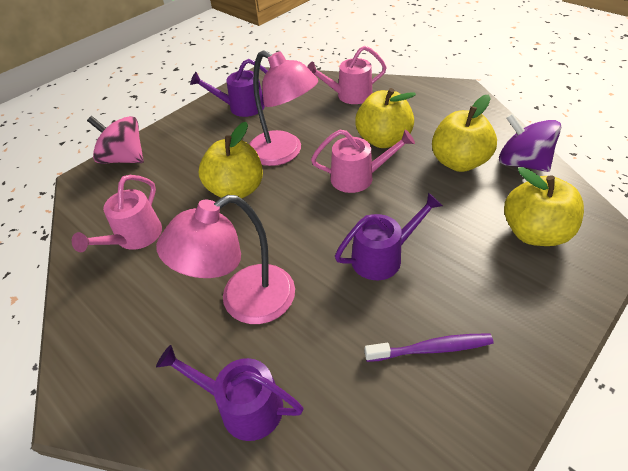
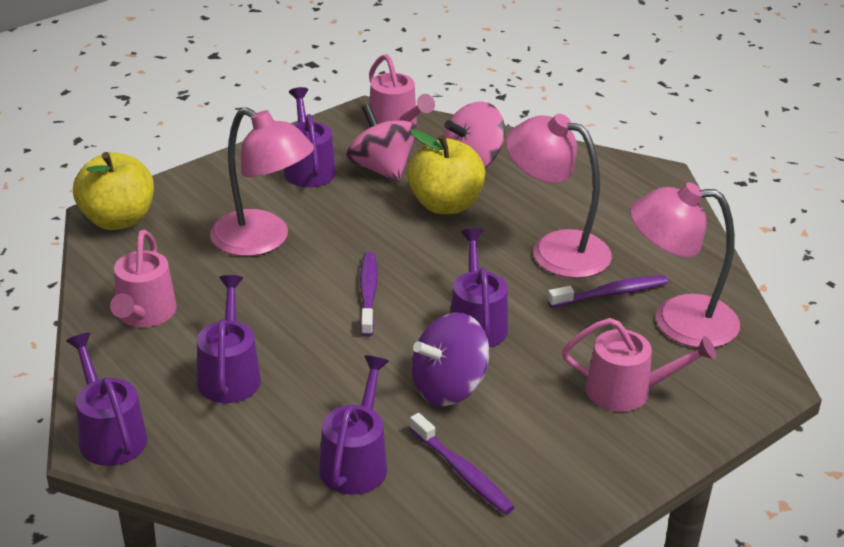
pink lamp: [156,195,295,324] [249,50,318,166] = 2 -> [210,107,314,256] [506,114,612,278] [630,183,740,348] = 3
pink spinning top: [87,116,144,164] = 1 -> [346,104,417,182] [443,102,505,168] = 2
purple toothbrush: [364,334,494,362] = 1 -> [360,252,378,337] [409,413,514,514] [548,275,668,308] = 3
purple watering can: [156,345,303,441] [190,59,268,117] [335,193,443,280] = 3 -> [66,333,147,466] [197,275,261,403] [284,87,336,187] [319,355,389,495] [450,228,508,348] = 5
yellow apple: [199,122,263,199] [355,88,416,148] [432,94,497,172] [504,167,584,246] = 4 -> [73,152,154,230] [407,129,485,214] = 2

